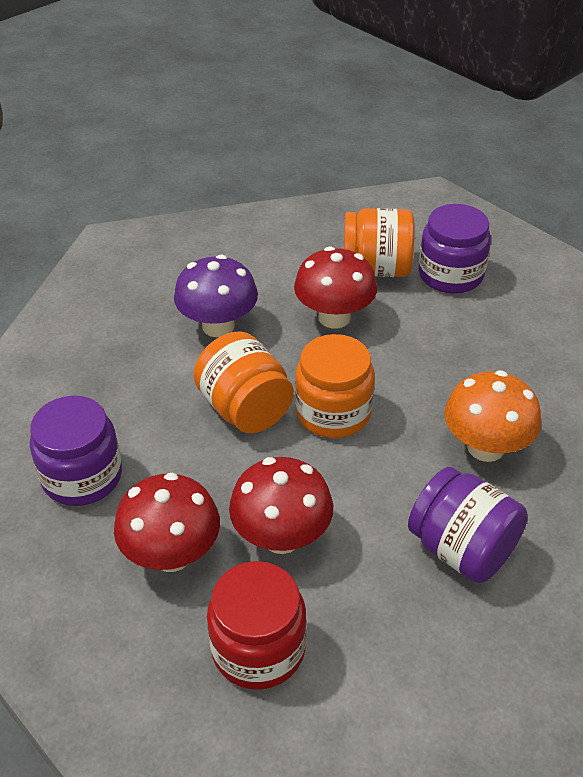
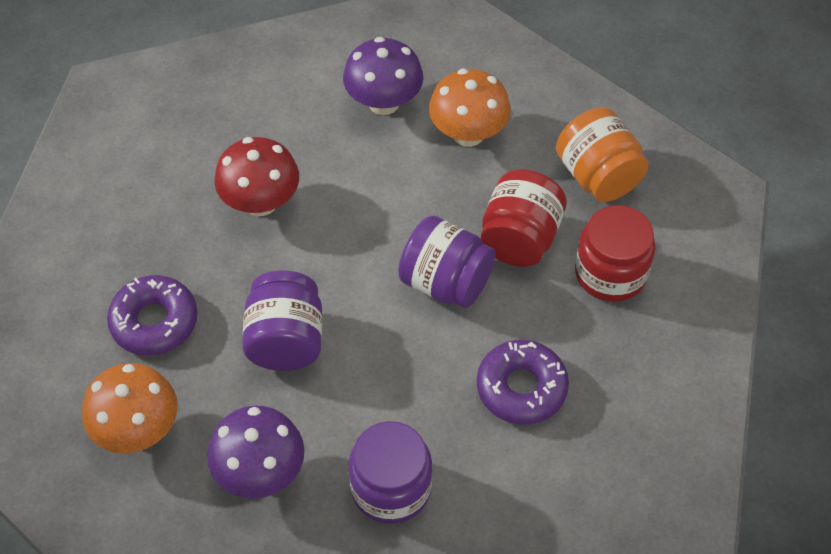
orange jar: [193,332,294,433] [295,334,375,438] [344,208,414,277] = 3 -> [556,108,648,202] = 1
orange mushroom: [444,370,541,462] = 1 -> [82,363,178,453] [429,69,511,147] = 2
purple donut: none = 0 -> [107,275,197,356] [477,340,569,425] = 2
purple mushroom: [174,255,258,337] = 1 -> [207,406,304,499] [343,37,423,115] = 2
red jar: [207,561,307,690] = 1 -> [481,169,567,267] [575,205,655,302] = 2
red mushroom: [114,473,220,572] [229,457,333,554] [294,246,377,329] = 3 -> [215,137,299,216] = 1

